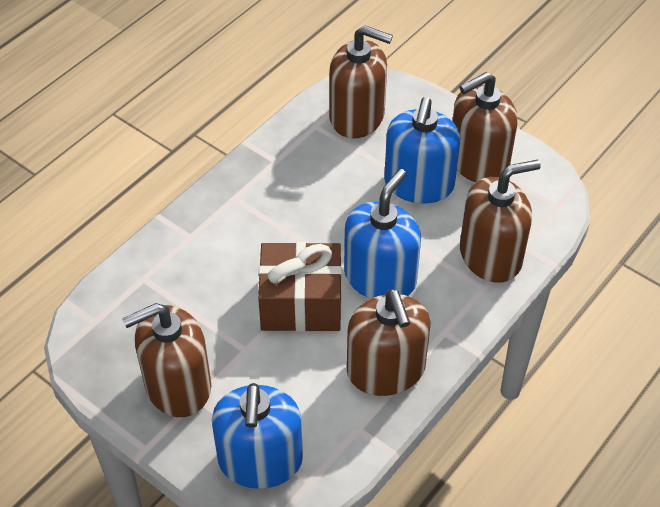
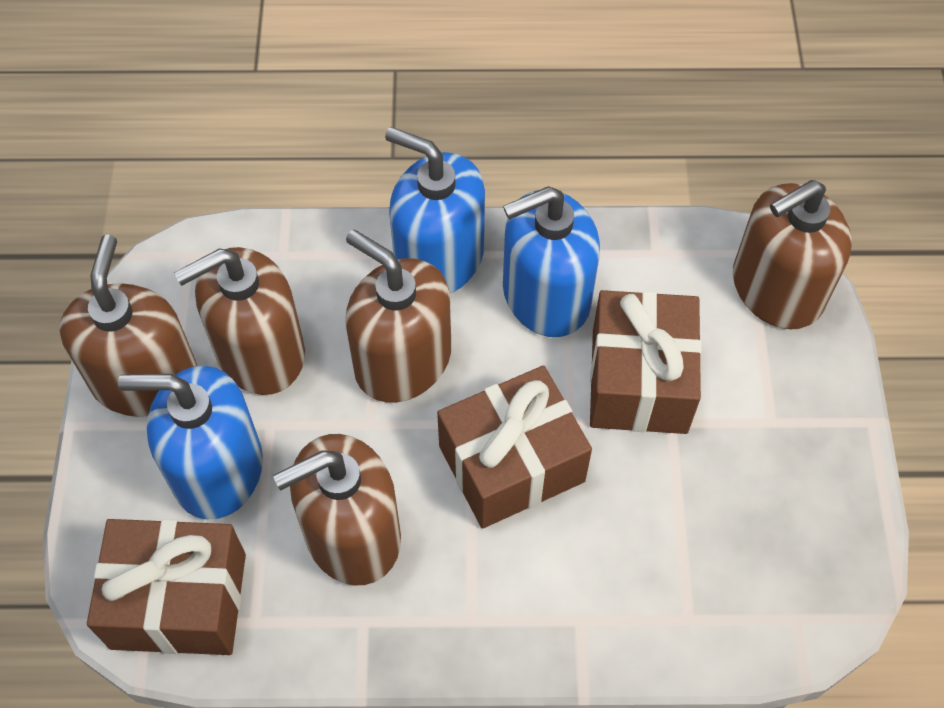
brown gift: [258,242,342,332] = 1 -> [87,519,246,655] [437,365,592,529] [590,290,702,434] = 3

